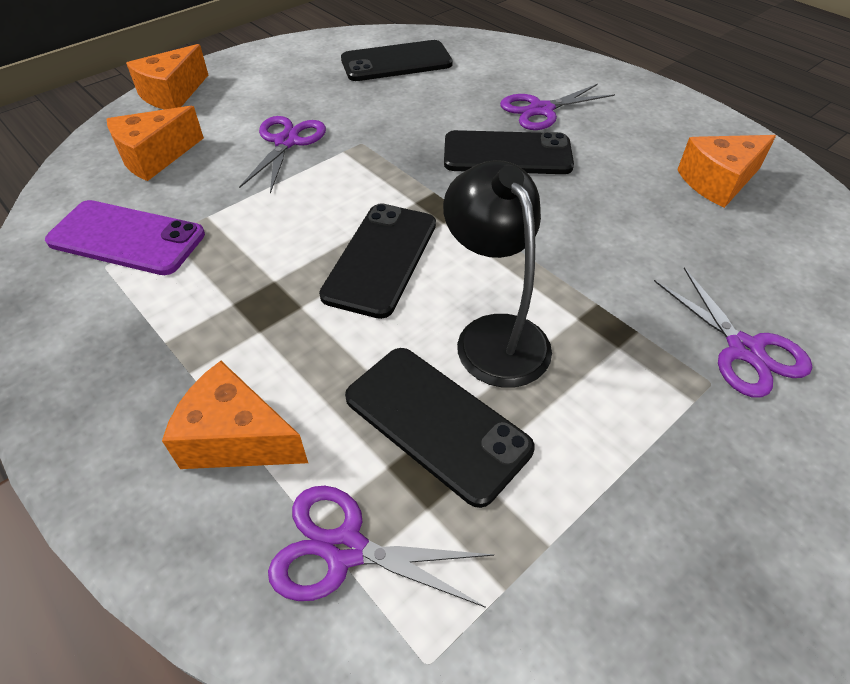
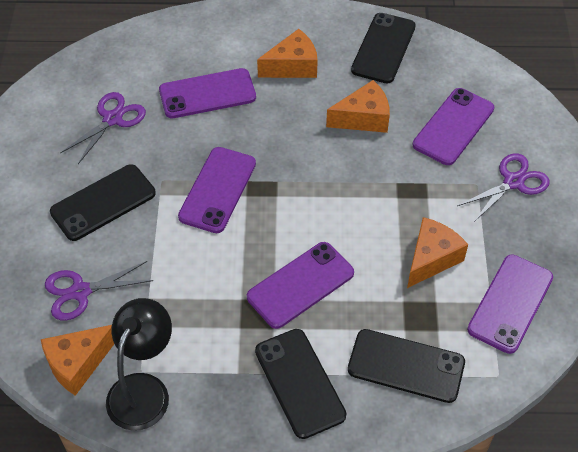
purple phone: [45,200,205,275] = 1 -> [159,68,256,118] [178,147,256,233] [247,242,354,329] [413,88,494,165] [467,255,553,354] = 5
purple scissors: [239,116,326,194] [268,486,494,608] [500,84,615,130] [654,267,812,398] = 4 -> [45,261,154,321] [60,92,146,164] [457,153,550,223] = 3

